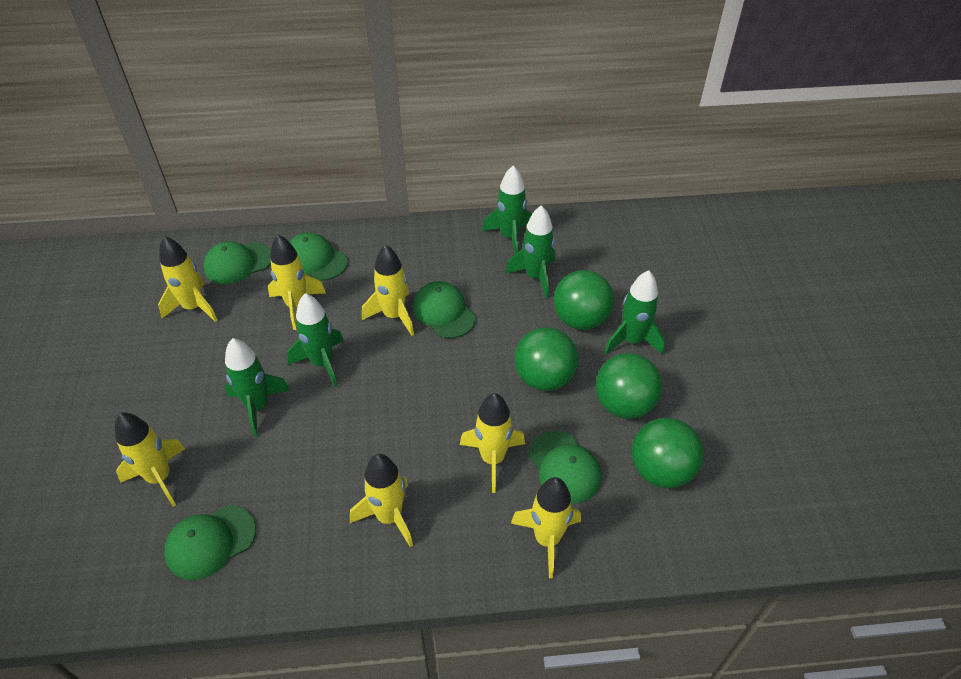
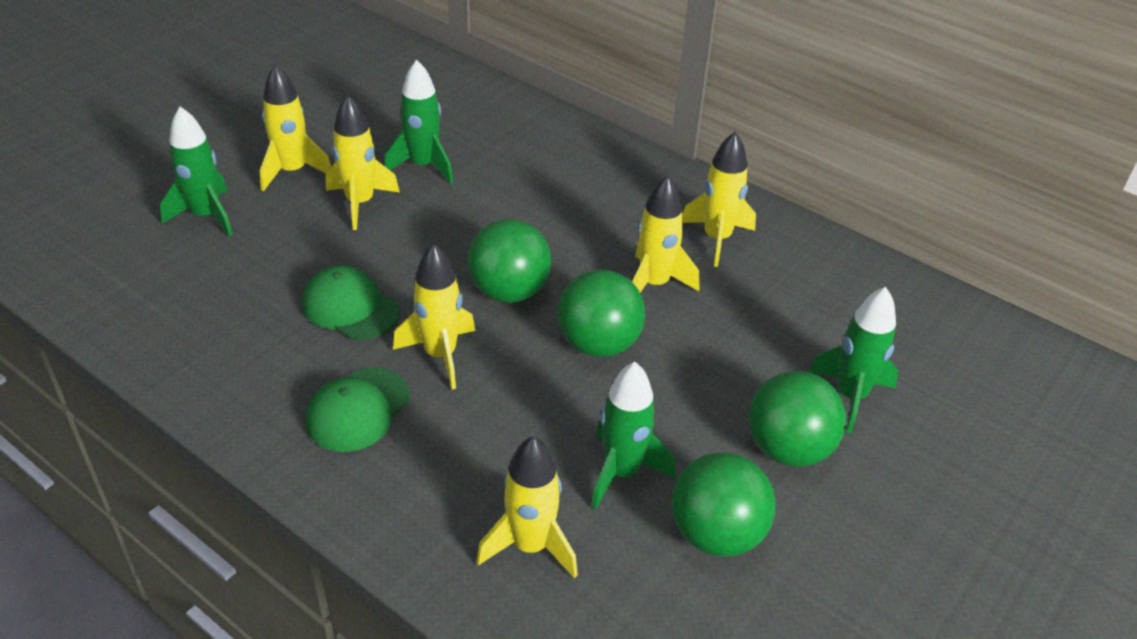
green cap: [164,505,256,580] [203,241,271,284] [289,232,348,281] [413,281,476,338] [528,431,602,504] = 5 -> [302,266,400,340] [306,368,410,452] = 2
green rocket: [225,338,291,437] [287,293,344,387] [482,166,532,255] [505,205,555,299] [604,270,665,355] = 5 -> [160,107,233,237] [384,60,453,183] [592,362,676,509] [809,287,899,434] = 4
yellow rocket: [115,413,185,507] [158,236,218,322] [268,235,326,330] [350,454,413,547] [362,245,414,336] [460,393,525,493] [511,477,581,578] = 7 -> [260,64,331,192] [326,95,400,230] [393,243,475,390] [476,436,578,578] [632,175,699,293] [683,132,756,267] = 6

